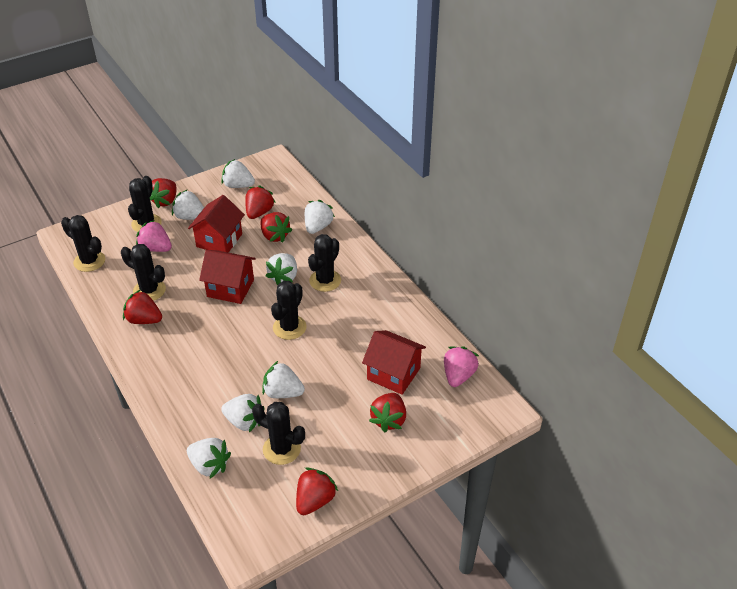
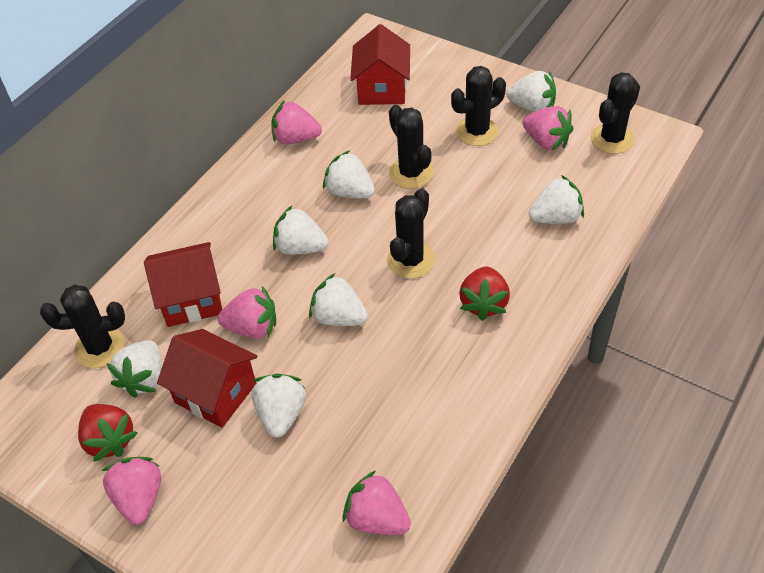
black cactus: [61,215,105,272] [121,244,166,301] [128,176,162,232] [252,402,305,465] [271,281,307,340] [308,234,341,292] = 6 -> [40,285,125,368] [387,188,435,278] [389,105,433,189] [451,66,506,146] [590,72,640,154] = 5
pink strawberry: [136,220,172,252] [444,346,479,387] = 2 -> [102,457,161,525] [218,286,276,338] [271,100,322,144] [342,471,411,535] [523,106,573,150] = 5
red strawberry: [123,290,162,324] [150,178,177,208] [245,186,276,219] [260,212,292,242] [296,467,338,515] [369,393,406,433] = 6 -> [78,404,138,462] [459,266,510,321] = 2

